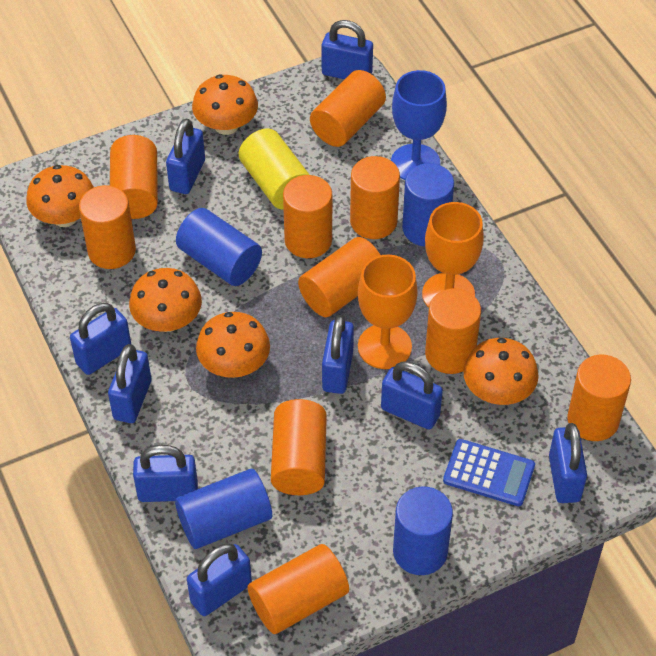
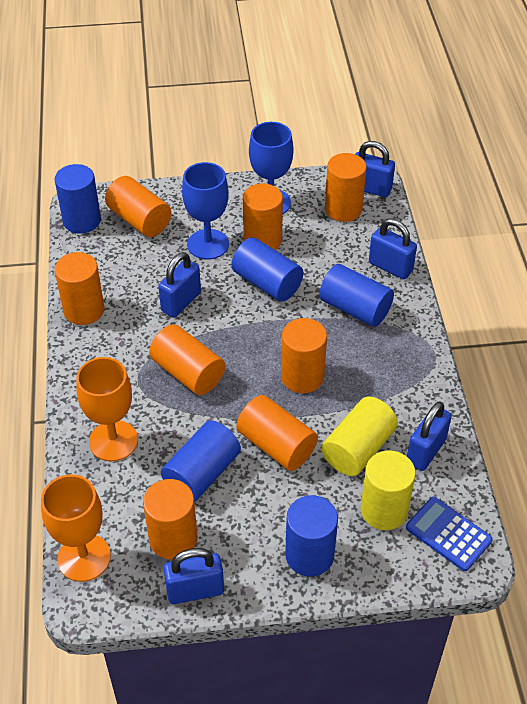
blue cylinder: [175,469,272,549] [176,208,262,286] [393,486,453,575] [402,163,454,246] = 4 -> [54,164,101,234] [161,420,241,502] [231,237,303,302] [285,495,338,577] [319,264,394,327] = 5
blue goblet: [391,70,447,180] = 1 -> [182,162,229,260] [249,122,293,214] = 2
blue padlock: [70,303,131,375] [108,344,151,423] [133,445,198,502] [166,119,205,194] [187,543,252,616] [322,20,373,79] [322,315,354,394] [381,362,443,430] [549,423,587,503] = 9 -> [158,252,201,318] [163,548,224,604] [355,141,395,197] [369,218,417,279] [407,401,452,471] = 5
orange cylinder: [79,185,136,269] [110,135,158,219] [248,544,349,634] [271,399,327,495] [283,175,332,258] [298,237,380,317] [310,70,386,147] [350,156,400,239] [425,288,481,374] [567,355,631,441] = 10 -> [54,252,105,325] [105,176,171,237] [143,479,198,560] [149,324,225,395] [236,395,318,471] [243,184,283,250] [281,318,327,393] [325,153,367,222] = 8
orange mushroom: [26,165,94,227] [129,268,202,332] [192,74,258,135] [196,312,270,378] [463,338,539,405] = 5 -> none = 0
yellow cylinder: [239,128,310,210] = 1 -> [322,397,398,476] [361,450,416,530] = 2

